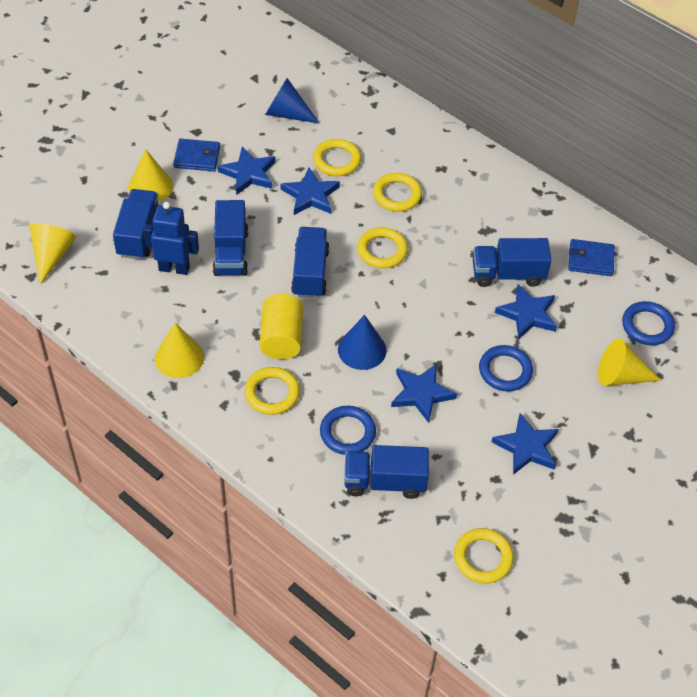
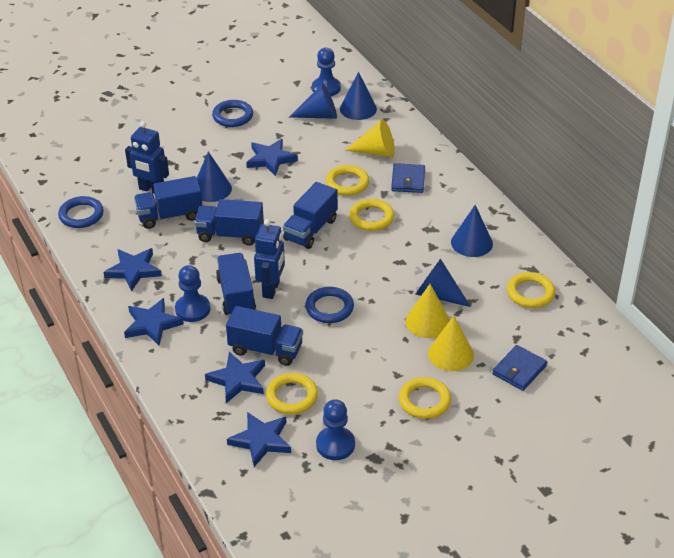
blue cone: [265,78,320,124] [338,315,387,370] = 2 -> [197,151,232,202] [289,83,337,119] [340,72,377,120] [415,259,471,307] [451,205,493,257] = 5
blue pawn: none = 0 -> [175,265,210,322] [312,48,341,96] [316,399,355,460] = 3
blue robot: [144,202,199,275] = 1 -> [125,121,169,194] [254,219,285,299] = 2
yellow cone: [30,223,76,285] [128,149,173,202] [155,323,204,378] [598,339,662,386] = 4 -> [345,119,395,157] [405,284,450,338] [428,316,474,371] = 3
yellow cylinder: [260,294,303,359] = 1 -> none = 0

